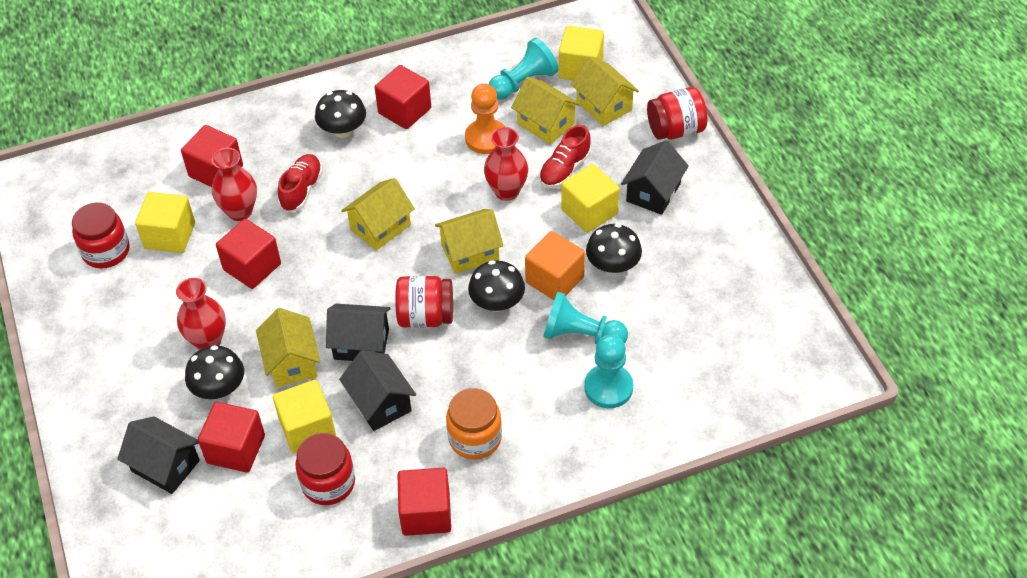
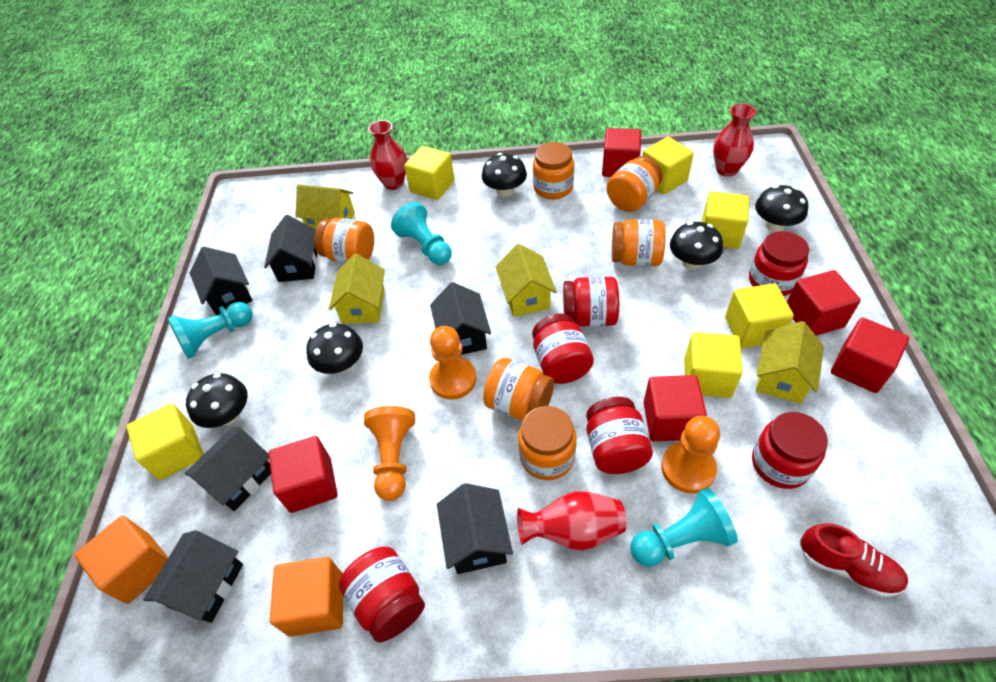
black house: [117,417,200,494] [326,304,391,361] [339,351,416,431] [621,140,689,215] = 4 -> [143,530,243,623] [184,427,271,511] [190,247,252,315] [264,215,317,282] [430,282,491,355] [437,483,513,574] = 6
black mushroom: [185,345,244,399] [315,90,366,138] [468,260,525,312] [586,223,642,274] = 4 -> [186,373,248,428] [306,323,363,374] [482,153,527,197] [670,222,723,270] [755,185,808,232] = 5
orange cube: [525,231,585,300] = 1 -> [75,516,169,604] [270,557,343,637] = 2
orange jar: [446,388,502,460] = 1 -> [314,218,374,263] [483,358,554,421] [518,406,577,480] [533,142,574,199] [606,156,663,212] [612,219,666,266] = 6
orange pawn: [465,83,505,154] = 1 -> [364,406,415,501] [429,326,476,400] [661,416,720,493] = 3
red jar: [72,203,130,269] [295,433,355,505] [395,276,453,328] [647,87,707,140] = 4 -> [339,547,425,642] [532,314,594,384] [563,276,619,326] [586,397,653,474] [749,231,809,296] [752,412,828,489] = 6
red shoe: [278,154,323,212] [539,125,591,188] = 2 -> [800,523,908,597] = 1
yellow cube: [135,192,195,253] [273,380,336,453] [559,26,604,80] [561,164,619,233] = 4 -> [127,403,204,480] [404,146,455,200] [643,137,694,195] [684,332,743,398] [702,191,749,249] [725,283,794,348] = 6
yellow house: [256,308,320,387] [341,178,415,251] [435,209,504,274] [511,77,581,145] [571,56,639,126] = 5 -> [295,184,355,229] [329,254,385,324] [495,244,557,317] [756,321,824,404] = 4

